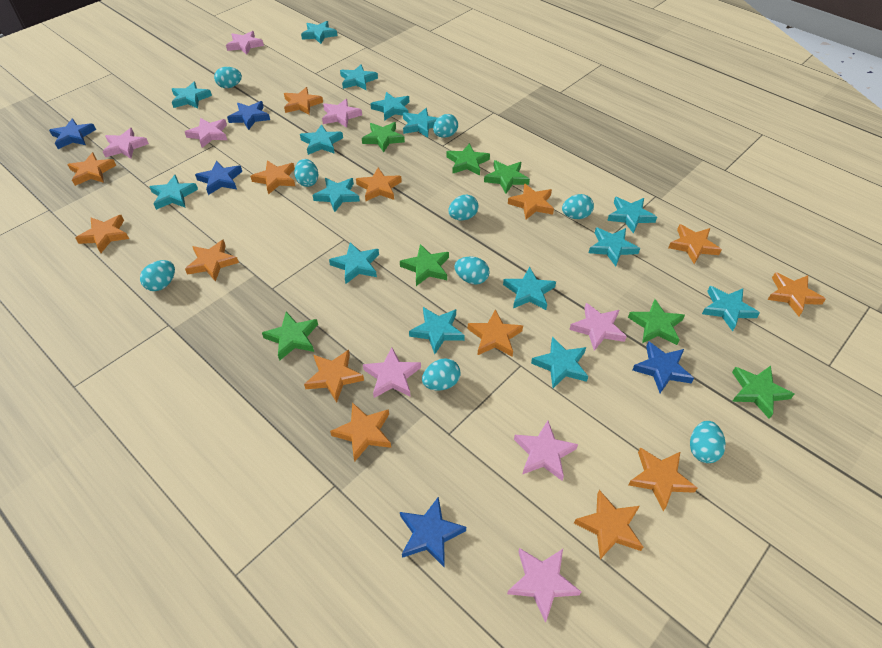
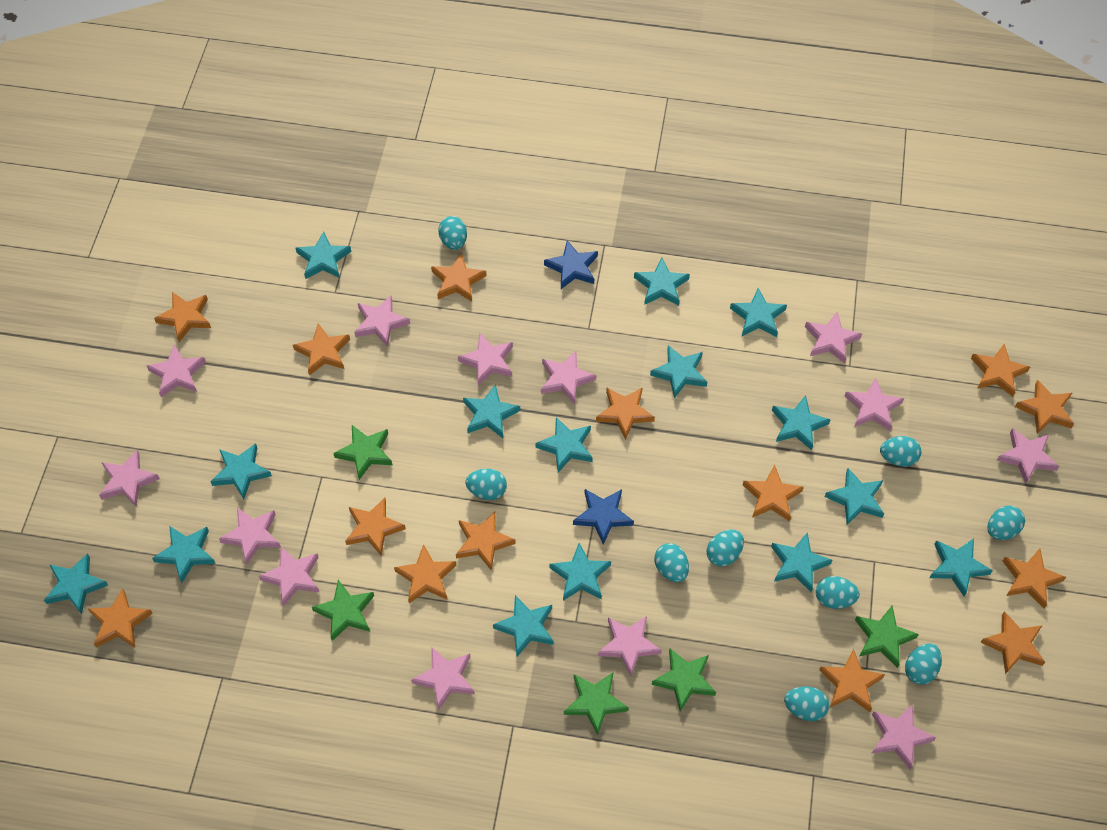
blue star: [49,118,96,149] [195,161,242,195] [227,101,270,130] [400,496,466,567] [633,341,694,393] = 5 -> [544,240,598,289] [573,489,634,545] = 2
green star: [262,312,318,361] [362,122,405,152] [400,244,449,286] [446,143,490,175] [484,160,530,194] [628,299,685,345] [732,366,794,419] = 7 -> [312,580,374,641] [333,425,392,480] [564,673,629,735] [652,649,716,712] [855,606,919,668] = 5
pink star: [103,128,149,158] [185,118,227,148] [226,31,264,55] [322,99,362,128] [363,347,421,398] [507,548,581,623] [514,420,578,481] [569,303,627,351] = 8 -> [99,450,160,507] [147,345,206,397] [219,508,281,565] [259,547,319,606] [354,295,410,347] [411,647,475,711] [458,333,513,386] [541,351,596,404] [598,616,662,676] [805,312,862,364] [844,377,904,431] [872,704,936,769] [997,428,1059,484] = 13

